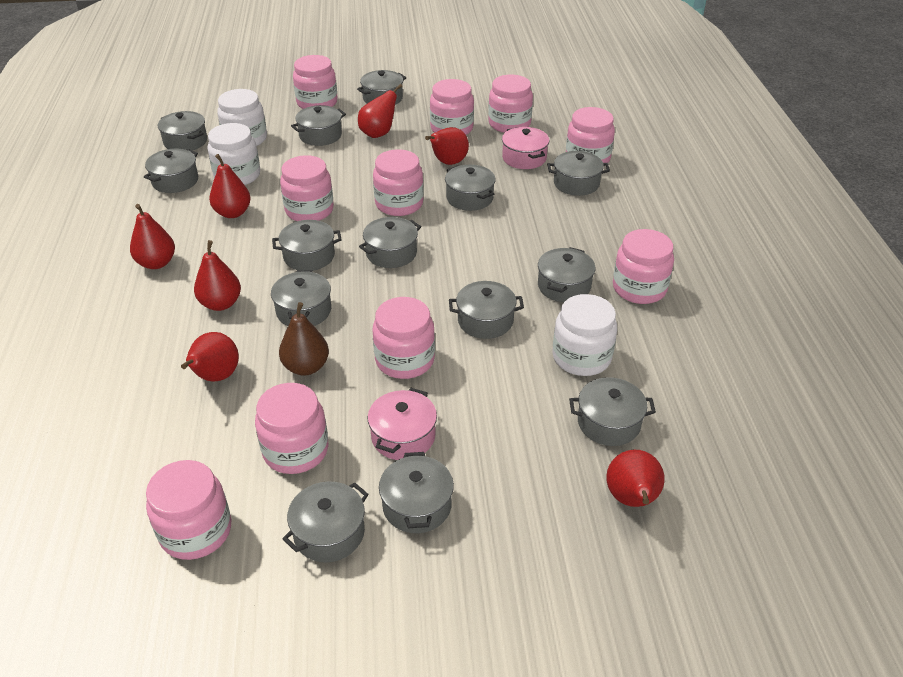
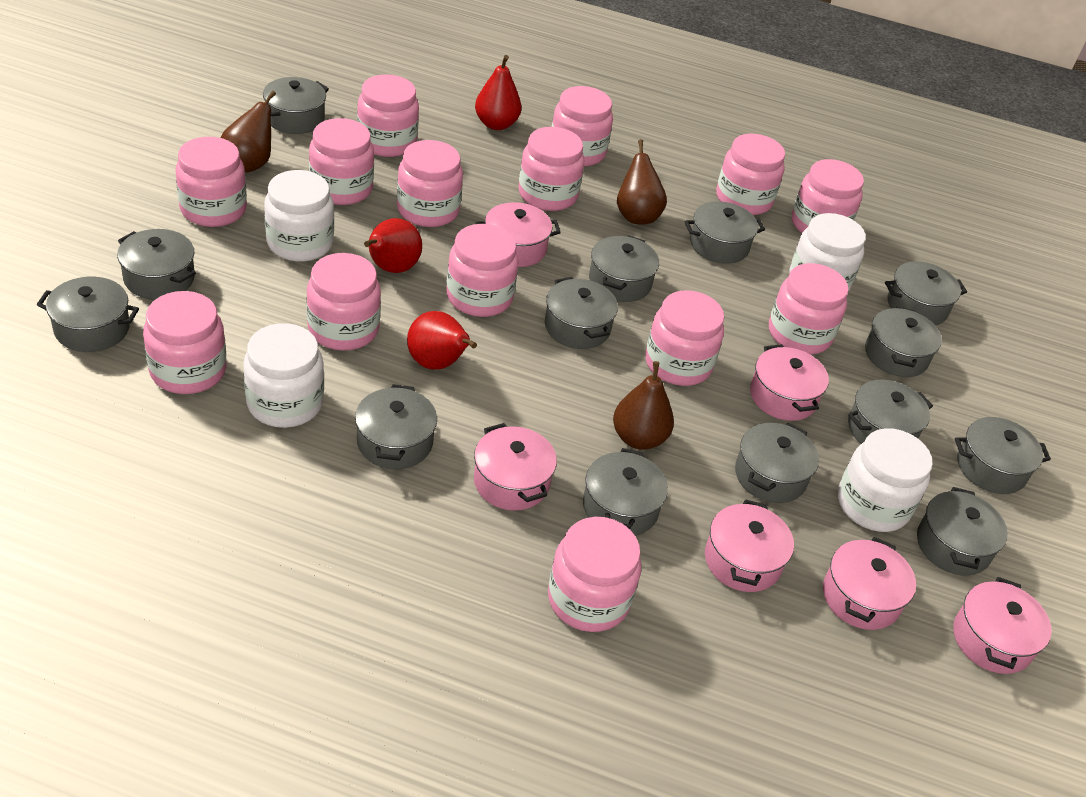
brown pear: [279,302,329,376] = 1 -> [220,91,276,173] [613,361,674,450] [617,139,667,225] = 3
pink jar: [146,460,231,560] [255,383,328,474] [280,155,334,221] [293,55,338,109] [373,149,424,216] [373,297,435,379] [430,79,474,135] [488,75,533,133] [566,107,615,163] [613,229,674,304] = 10 -> [143,291,227,394] [176,137,247,227] [306,253,381,351] [309,118,374,205] [357,74,419,157] [397,140,463,227] [446,224,519,317] [518,127,585,211] [548,517,641,632] [552,86,613,166] [645,290,724,386] [716,134,785,215] [769,263,849,354] [792,159,864,233] = 14
pink pot: [368,388,437,460] [502,127,549,169] = 2 -> [474,423,557,510] [476,202,561,267] [705,499,794,592] [750,344,829,421] [823,537,916,630] [954,577,1052,674] = 6
red pear: [130,204,175,269] [181,332,239,382] [194,240,241,311] [209,154,251,218] [358,84,403,138] [425,127,469,165] [606,450,665,507] = 7 -> [364,218,422,273] [407,311,477,370] [475,55,522,130] = 3
white jar: [208,123,260,185] [217,89,267,146] [552,294,617,376] = 3 -> [243,323,324,428] [264,170,334,262] [789,213,866,292] [838,428,933,532] = 4

